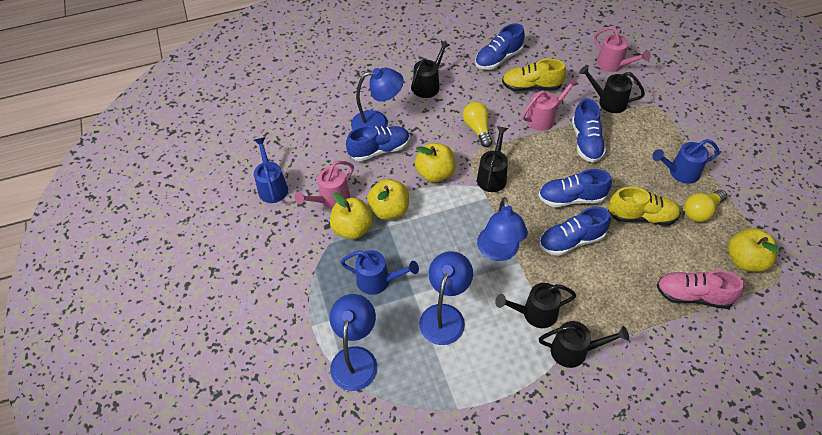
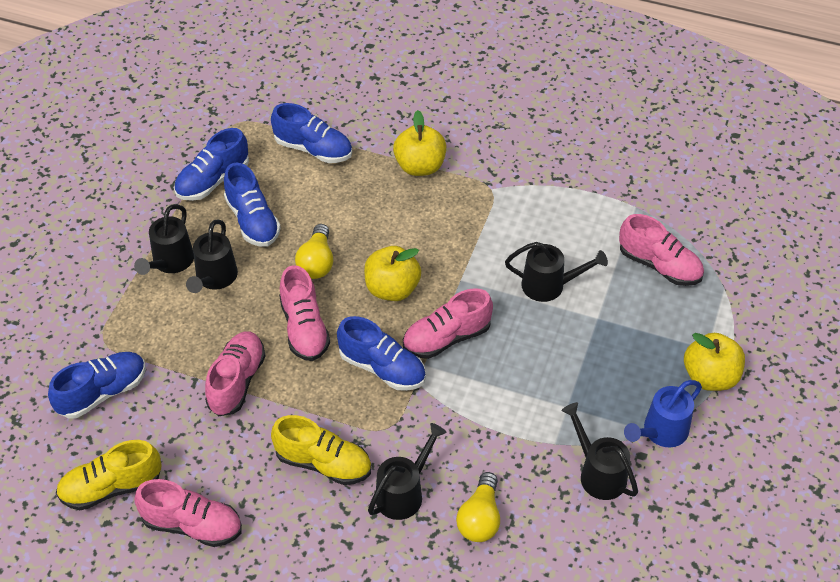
blue lamp: [330,294,377,391] [351,68,404,130] [419,251,473,345] [477,197,528,261] = 4 -> none = 0
blue watering can: [254,137,288,203] [341,250,419,295] [652,139,720,184] = 3 -> [624,380,702,447] = 1
pink shoe: [657,270,744,309] = 1 -> [135,479,242,547] [205,331,265,416] [279,265,330,361] [403,288,493,359] [619,214,704,286] = 5
pink watering can: [294,161,354,208] [522,77,578,131] [594,27,651,72] = 3 -> none = 0
yellow apple: [330,192,373,239] [367,179,409,220] [415,143,455,182] [728,228,781,272] = 4 -> [364,246,421,301] [393,110,446,176] [684,333,745,391] = 3

